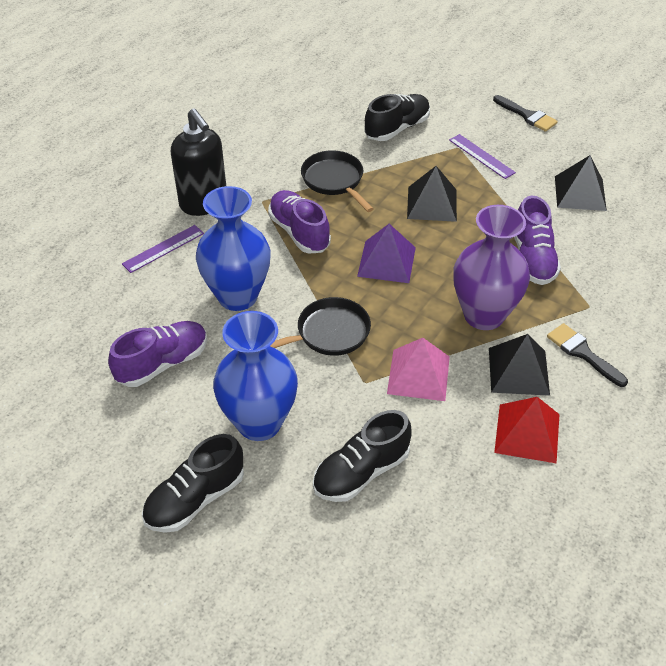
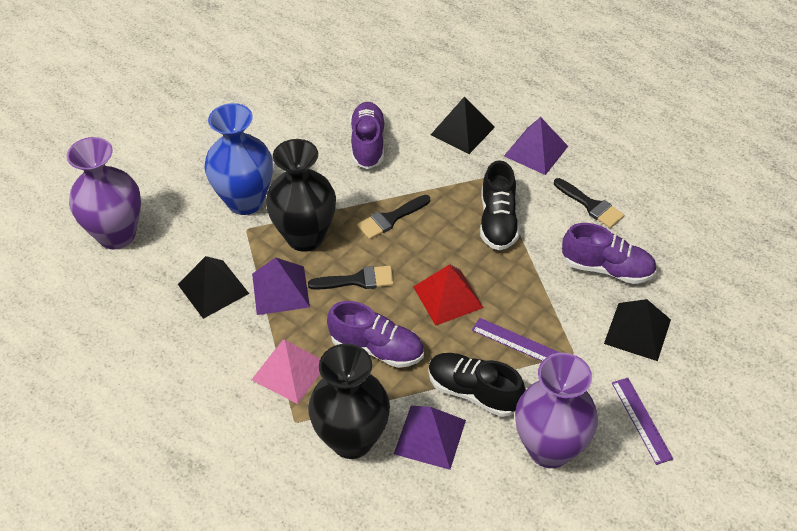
black brush: [493,95,558,132] [547,323,628,387] = 2 -> [308,266,394,290] [357,195,430,239] [554,178,624,228] = 3
black pan: [270,297,371,356] [301,150,374,212] = 2 -> none = 0
black shoe: [142,434,244,533] [313,410,412,502] [364,94,430,141] = 3 -> [428,353,526,417] [480,160,519,250] = 2
black soap dispenser: [171,108,226,216] = 1 -> none = 0
black vase: none = 0 -> [266,139,336,252] [308,344,390,459] = 2
blue vase: [196,186,270,311] [213,311,298,441] = 2 -> [204,103,273,215] = 1
purple pyramid: [357,224,416,283] = 1 -> [252,257,310,315] [394,406,466,470] [504,117,568,175] = 3
purple vase: [453,205,530,330] = 1 -> [66,137,141,249] [515,353,598,468] = 2

